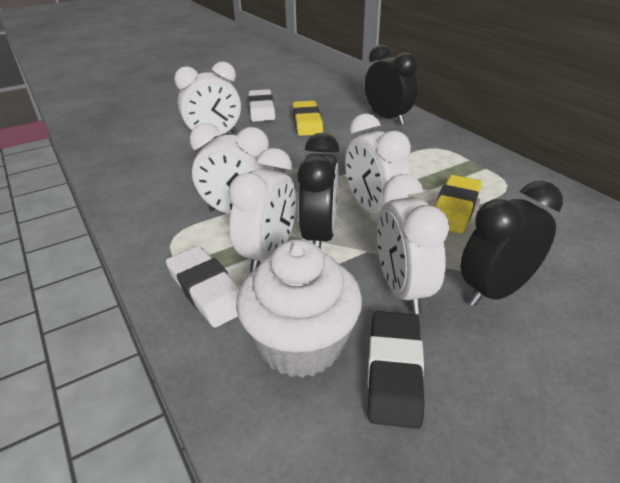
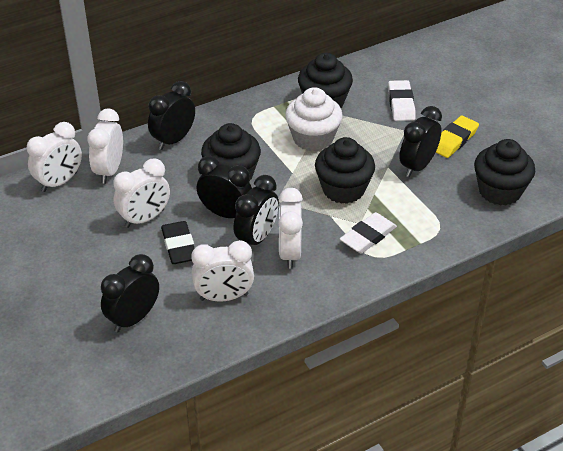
black clock: [297,133,339,249] [365,45,417,125] [460,181,563,306] = 3 -> [101,254,159,333] [148,81,195,150] [197,156,252,218] [234,175,279,245] [399,106,442,177] = 5
black cupcake: none = 0 -> [201,123,261,182] [298,53,353,108] [315,137,375,204] [474,139,535,206] = 4
yellow eraser: [292,101,323,136] [434,175,481,234] = 2 -> [436,115,479,158] = 1

